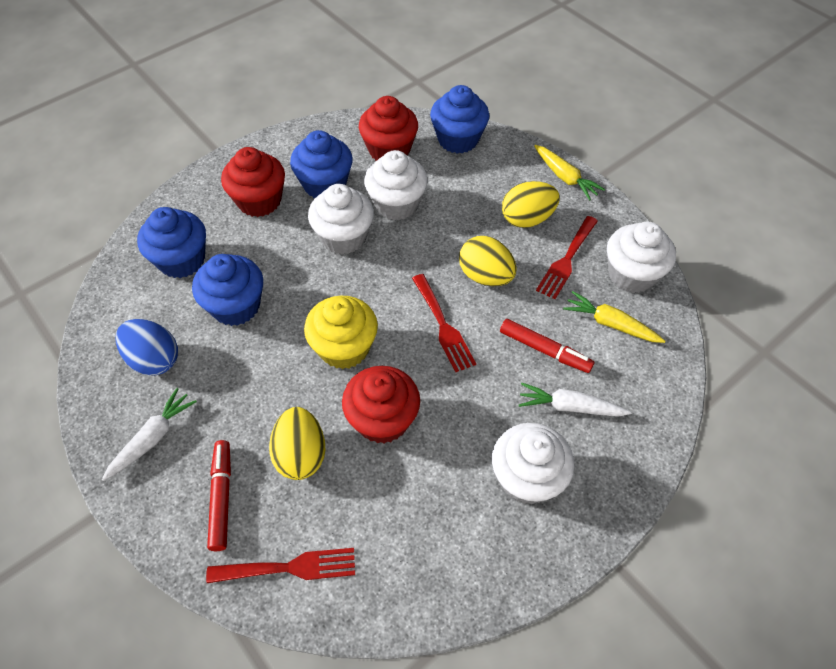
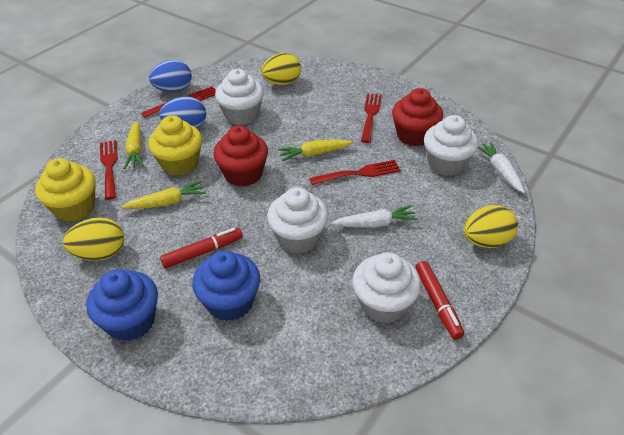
blue cupcake: [137,207,206,278] [192,254,263,326] [290,130,353,198] [430,85,489,154] = 4 -> [86,269,158,342] [192,250,260,321] = 2
blue egg: [116,319,178,376] = 1 -> [149,60,192,92] [159,96,206,128] = 2
red cupcake: [221,147,285,217] [342,366,420,444] [359,96,418,161] = 3 -> [213,126,268,187] [392,88,443,146] = 2
red fork: [206,548,355,583] [412,274,476,372] [536,216,598,299] = 3 -> [100,140,118,200] [141,86,216,118] [309,160,401,185] [361,93,382,143] = 4
yellow carrot: [534,145,605,200] [563,291,665,343] = 2 -> [121,181,206,209] [124,121,144,169] [278,140,353,161] = 3
yellow cupcake: [304,296,378,369] = 1 -> [35,158,96,222] [148,115,202,176] = 2

